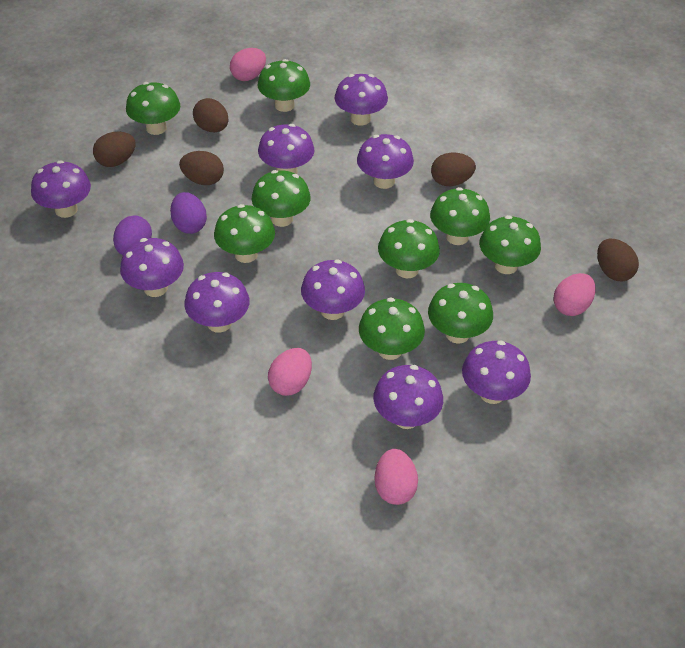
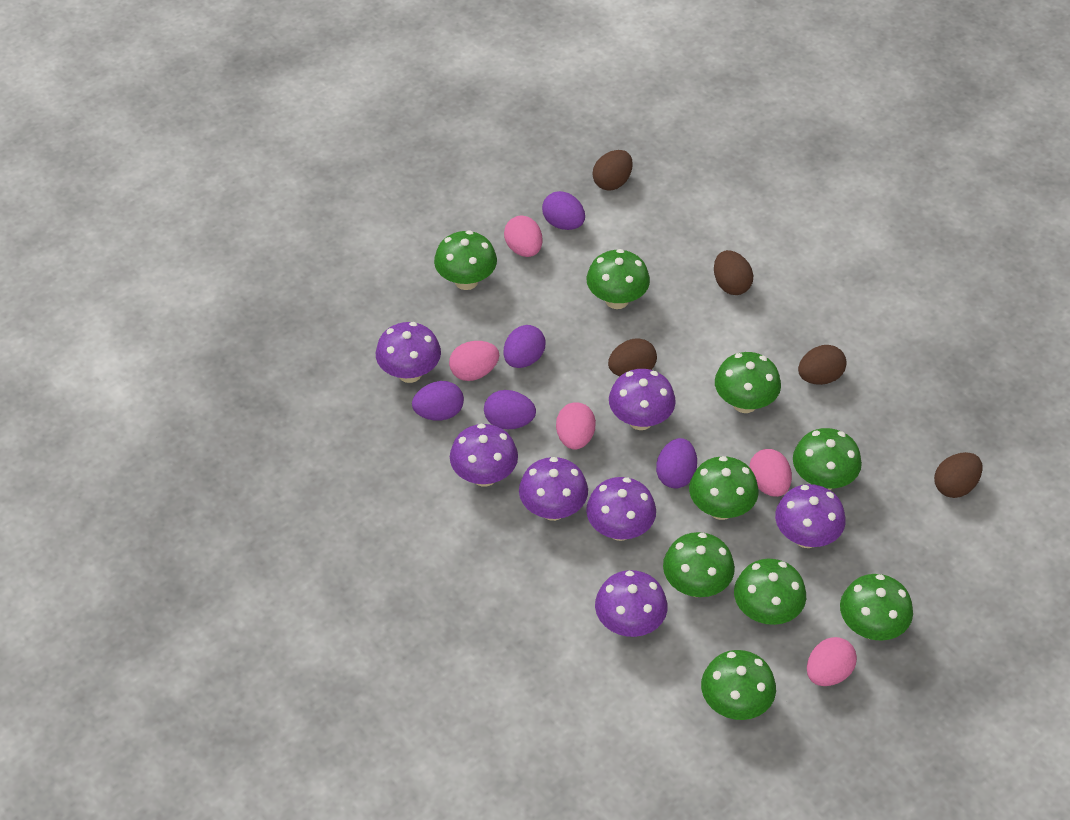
pink egg: [230,48,266,81] [268,348,312,396] [374,449,418,505] [553,273,596,316] = 4 -> [449,341,499,381] [504,216,543,257] [556,402,596,450] [749,449,792,497] [807,637,857,686] = 5
purple egg: [113,215,152,255] [170,192,207,234] = 2 -> [412,381,464,421] [484,390,536,429] [503,325,546,368] [542,191,585,230] [656,438,697,488] = 5
purple mushroom: [31,160,91,218] [120,238,184,297] [184,272,250,333] [258,124,314,174] [301,260,365,320] [335,74,388,126] [357,134,414,189] [373,365,443,429] [462,340,531,404] = 9 -> [376,322,441,383] [450,424,518,487] [519,457,588,521] [586,477,656,541] [595,570,668,637] [609,369,676,430] [775,484,846,548] = 7

